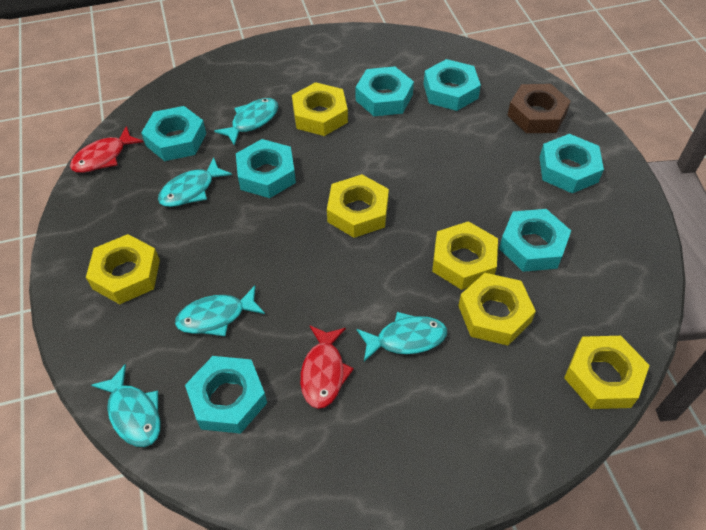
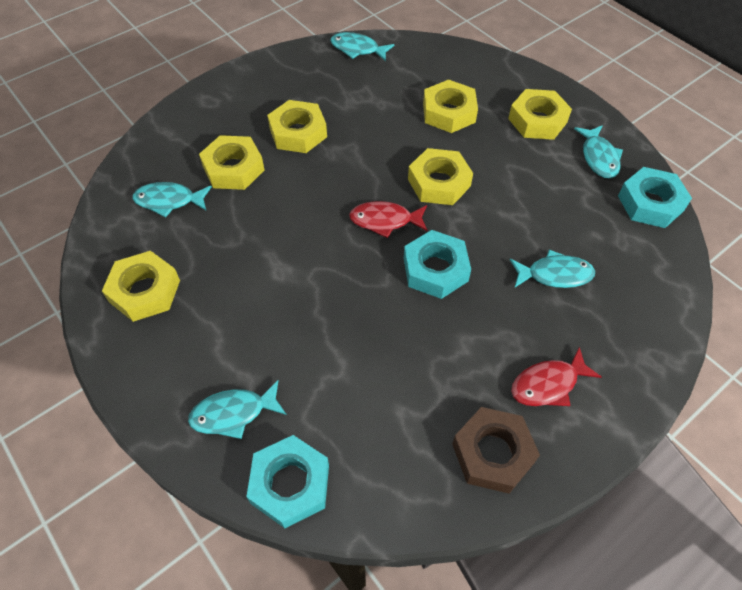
turquoise nut: [141,106,206,161] [185,356,267,434] [236,139,296,198] [356,66,414,116] [424,59,481,111] [499,209,571,272] [539,134,604,193] = 7 -> [246,435,329,528] [404,230,471,299] [618,167,692,228] = 3

